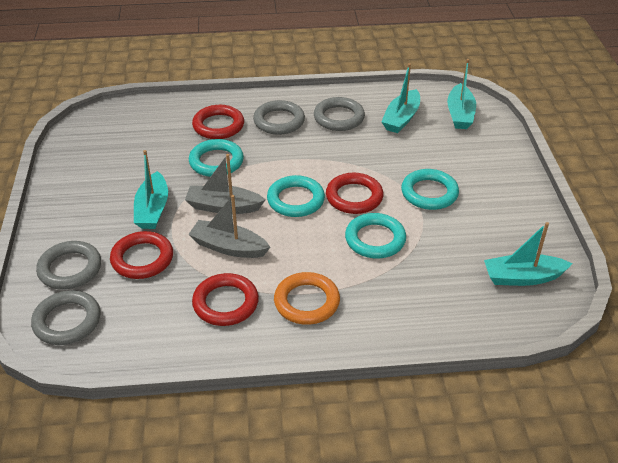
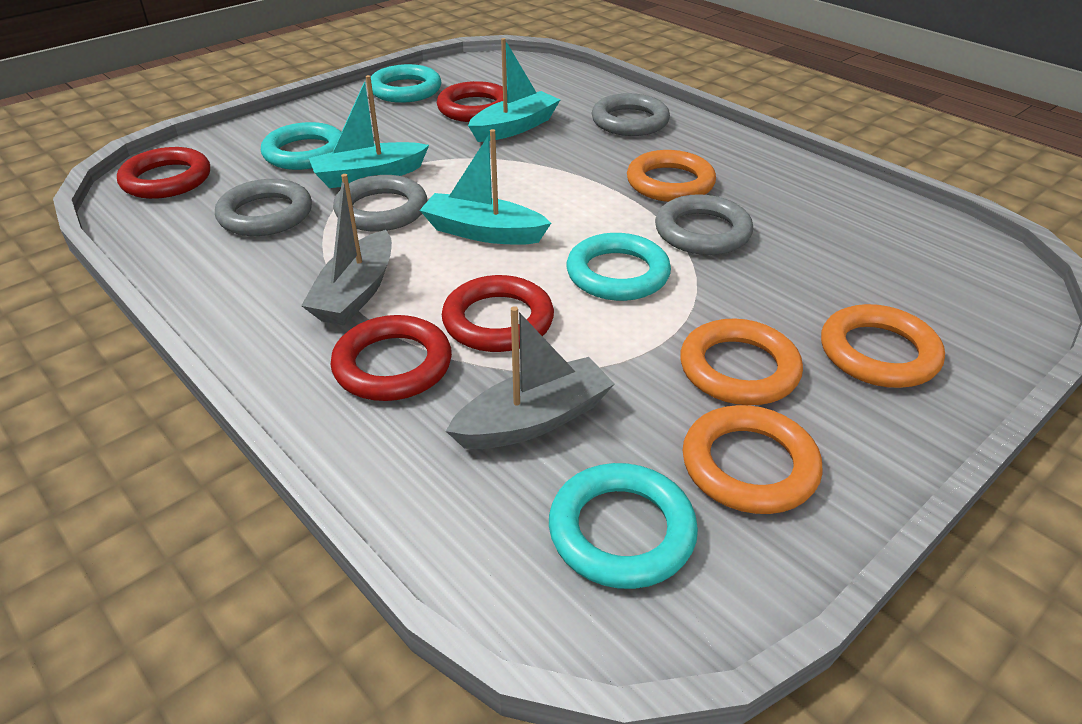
orange ring: [274,272,340,325] = 1 -> [627,150,716,202] [680,319,803,405] [683,405,823,514] [821,304,945,388] = 4
turquoise boat: [134,150,168,229] [381,63,420,133] [447,59,476,129] [484,222,572,286] = 4 -> [309,75,429,188] [420,129,551,245] [468,38,560,142] = 3

